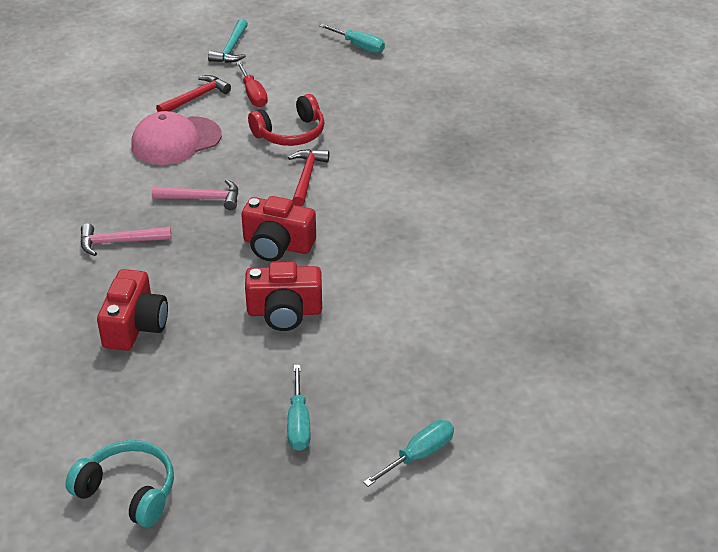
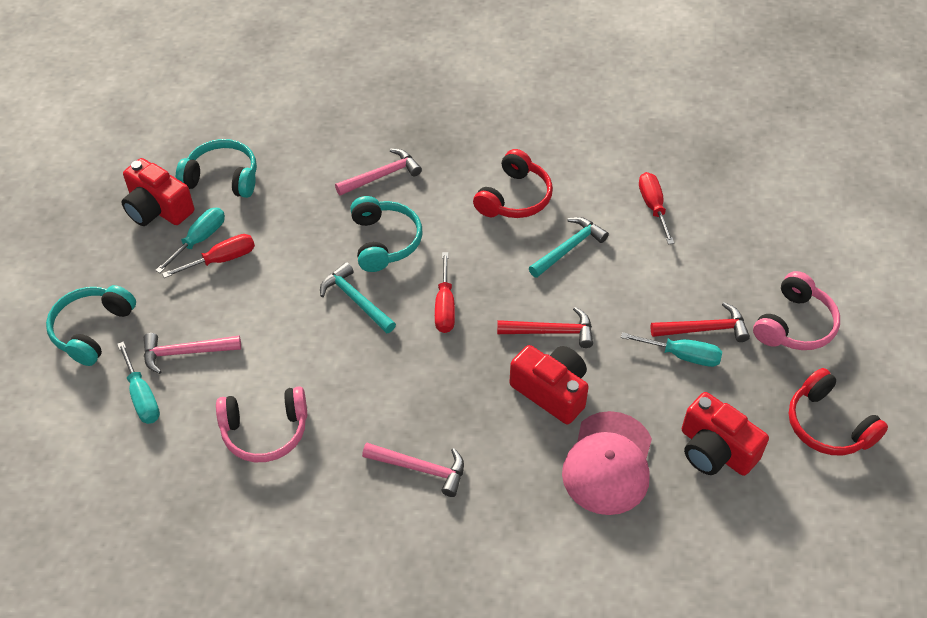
pink hammer: [81,223,171,256] [152,179,238,210] = 2 -> [144,333,241,374] [335,148,422,196] [362,443,464,497] = 3
pink headphones: none = 0 -> [216,386,307,462] [753,271,840,350] = 2
red headphones: [248,94,325,146] = 1 -> [473,149,553,218] [788,368,888,455] = 2
red screwdriver: [236,61,268,107] = 1 -> [162,234,255,278] [435,252,455,333] [639,172,674,245] = 3
turquoise hammer: [208,19,248,63] = 1 -> [320,262,396,333] [529,217,609,278] = 2
turquoise headphones: [65,440,174,527] = 1 -> [46,285,136,366] [176,139,257,198] [350,196,422,272] = 3

